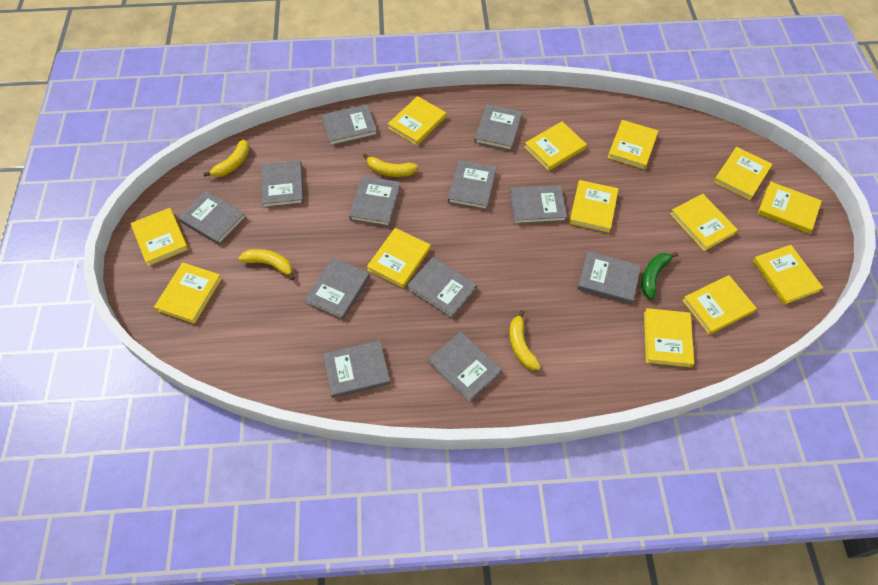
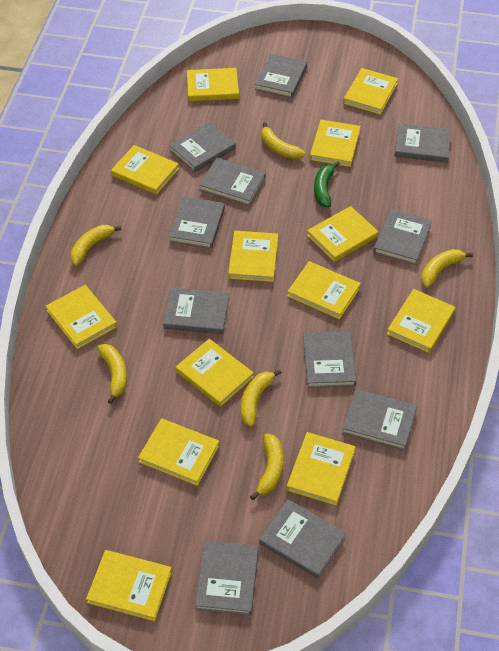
grey book: [178,191,246,245] [262,160,304,208] [304,257,370,320] [322,104,377,146] [323,341,390,398] [349,176,401,227] [407,257,477,318] [428,331,502,402] [448,160,497,210] [474,104,522,151] [510,185,567,224] [577,251,641,304] = 12 -> [163,288,229,334] [169,122,236,172] [169,196,225,249] [195,540,259,615] [199,158,266,206] [255,54,307,98] [259,499,346,579] [303,331,357,388] [342,389,417,450] [373,209,432,265] [395,123,451,163] = 11
yellow banana: [203,139,249,177] [239,249,295,280] [363,153,418,177] [509,310,541,370] = 4 -> [70,225,122,266] [97,344,127,404] [241,369,282,427] [250,433,283,500] [261,122,305,159] [421,249,473,288] = 6

